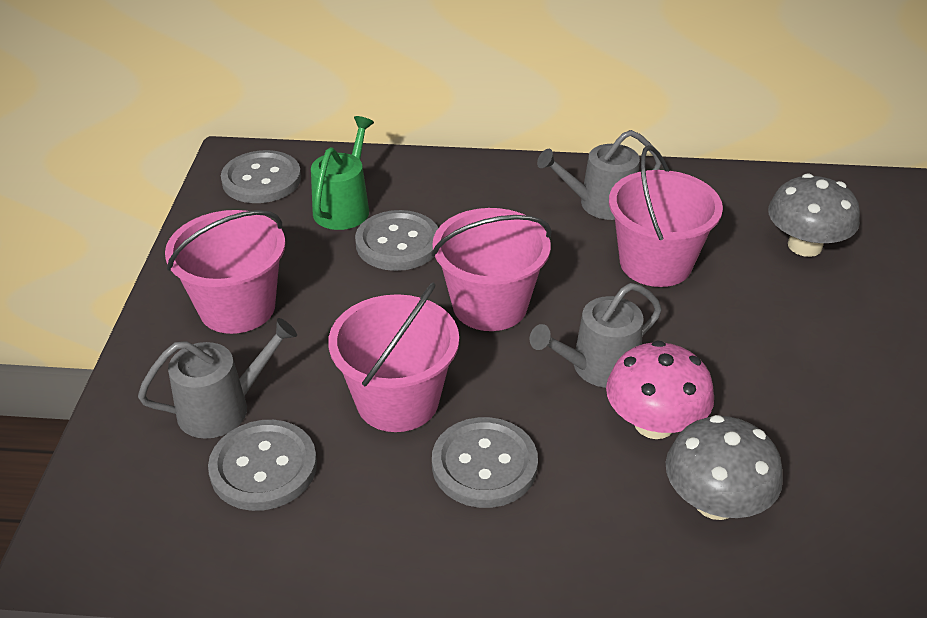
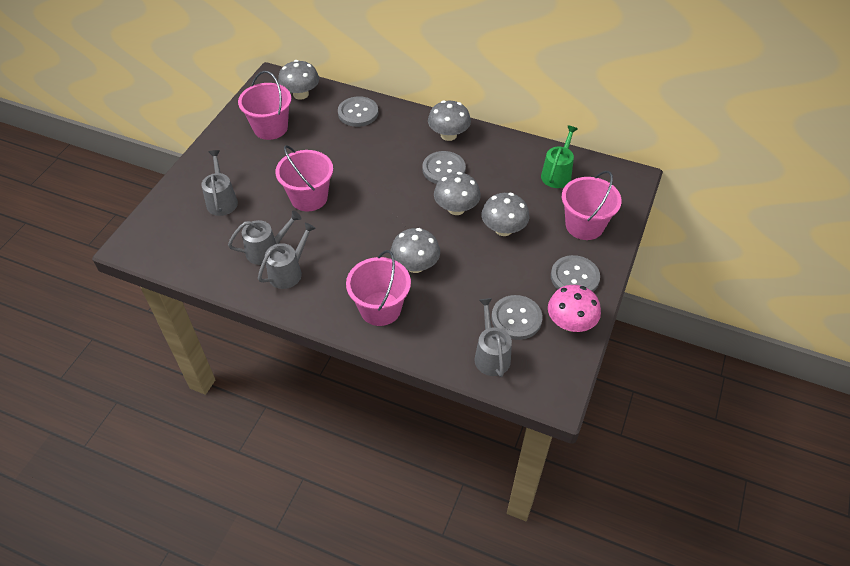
grey mushroom: [666,415,783,520] [768,173,860,257] = 2 -> [278,60,319,100] [391,228,440,273] [428,100,471,141] [434,172,481,215] [481,193,529,236] = 5
grey watering can: [138,318,297,439] [530,283,662,388] [537,130,661,220] = 3 -> [201,150,238,216] [228,210,302,265] [258,222,316,289] [474,298,512,377] = 4

